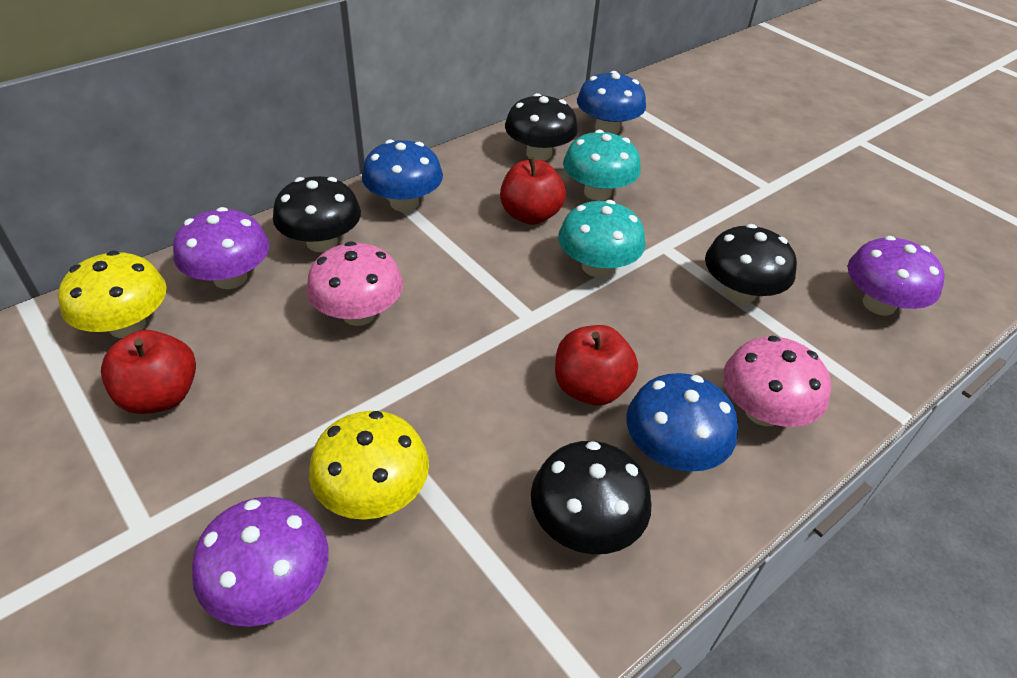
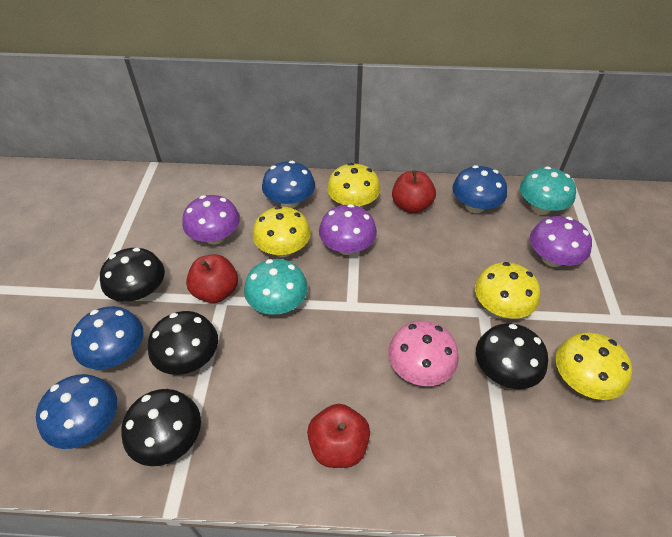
blue mushroom: [362,139,443,212] [577,71,646,134] [627,373,738,472] = 3 -> [36,374,117,449] [71,306,143,369] [262,161,315,208] [452,165,507,213] = 4
pink mushroom: [306,241,403,326] [723,336,831,427] = 2 -> [388,321,459,386] = 1
yellow mushroom: [58,251,167,338] [309,411,429,520] = 2 -> [253,206,311,257] [327,163,381,207] [475,262,540,319] [556,332,632,400] = 4

